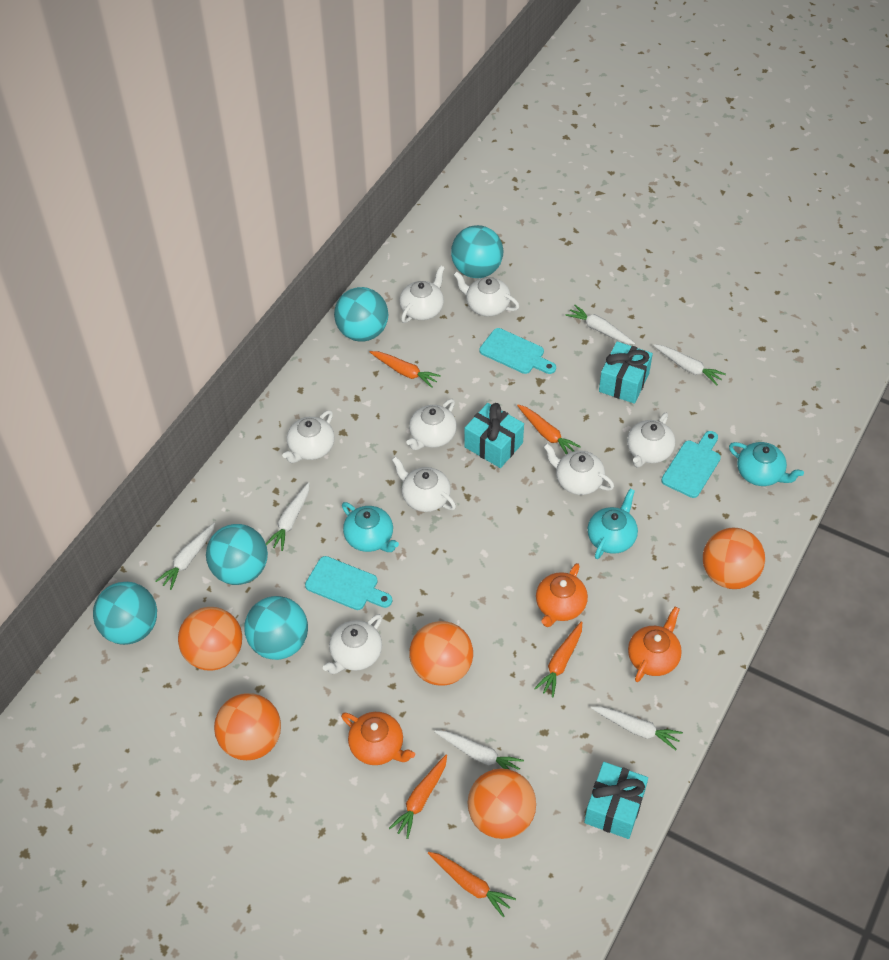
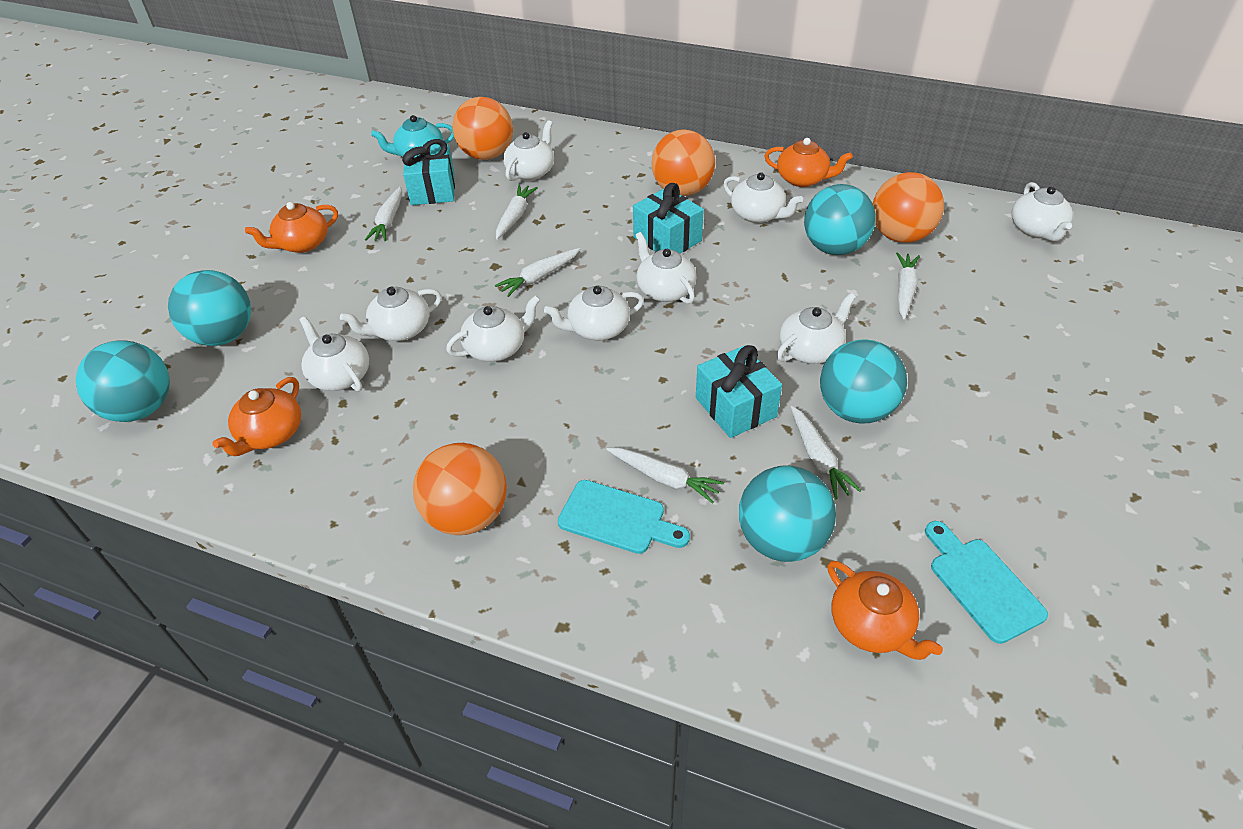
orange ball: [178,607,242,671] [214,693,281,760] [409,621,473,686] [467,769,536,839] [703,528,765,589] = 5 -> [413,443,507,535] [452,97,513,160] [651,130,715,196] [873,172,944,243] = 4
orange carrot: [370,351,441,388] [389,755,447,839] [428,852,516,917] [517,405,581,454] [534,621,582,697] = 5 -> none = 0
orange teapot: [341,712,415,765] [536,563,588,627] [628,607,682,682] = 3 -> [213,377,301,456] [245,202,338,253] [765,138,853,187] [827,561,943,660] = 4
turquoise cutting board: [305,556,392,610] [479,328,556,374] [661,431,721,498] = 3 -> [558,480,690,554] [925,521,1048,644] = 2
turquoise teapot: [342,502,399,552] [587,489,638,559] [729,442,804,486] = 3 -> [371,115,454,157] = 1
white teapot: [282,410,335,463] [323,614,382,674] [392,456,456,512] [399,266,445,323] [407,399,457,450] [453,271,519,316] [543,443,614,495] [627,413,675,468] = 8 -> [299,316,369,392] [340,287,442,341] [446,295,540,362] [503,120,554,181] [544,286,644,340] [636,232,697,304] [723,172,803,223] [777,293,856,364] [1012,182,1073,241] = 9

